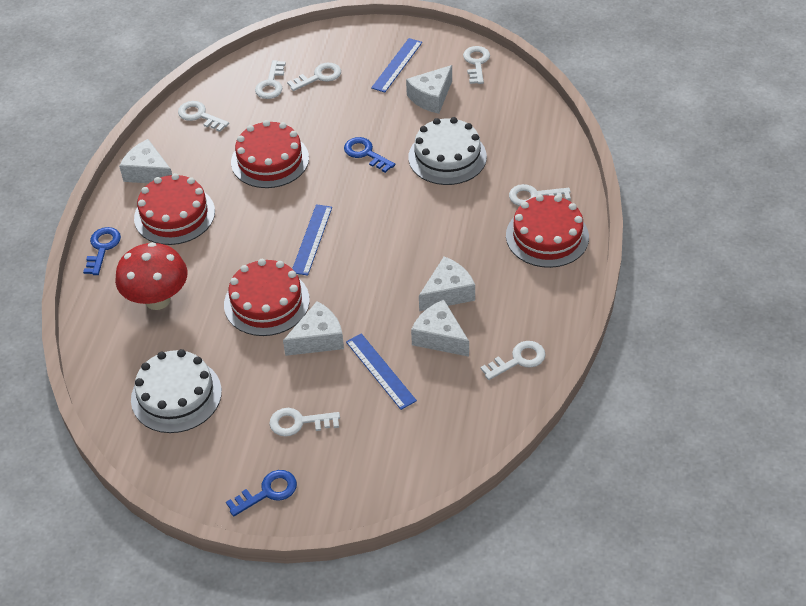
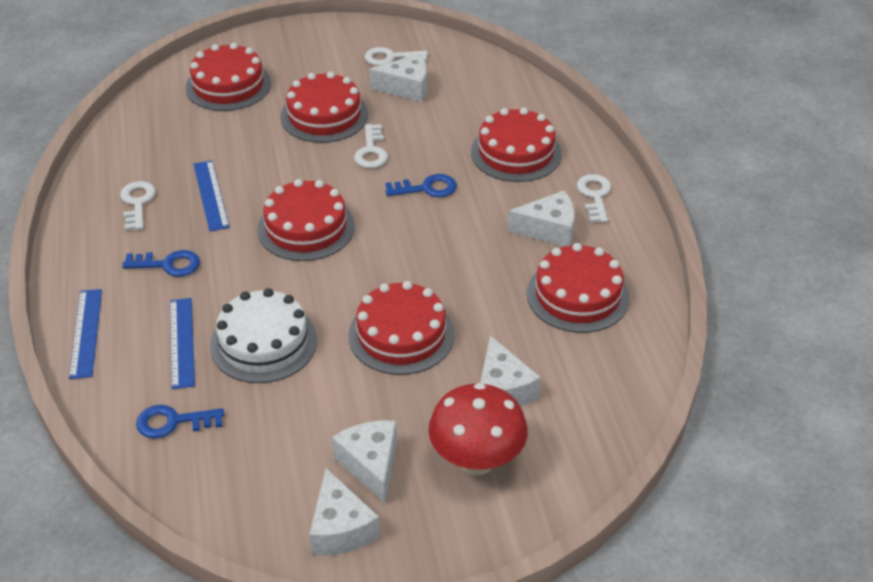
red cake: [134,173,215,245] [224,259,310,336] [231,120,309,188] [506,194,589,268] = 4 -> [185,43,271,111] [257,179,355,261] [280,72,368,143] [349,281,455,375] [471,107,562,182] [527,243,630,333] = 6
white cake: [131,349,222,433] [408,117,487,185] = 2 -> [210,288,317,383] = 1
white key: [178,101,229,132] [255,60,286,99] [269,408,340,436] [287,63,341,91] [463,46,490,84] [480,341,546,380] [509,184,571,206] = 7 -> [120,181,156,230] [354,124,388,168] [365,47,428,66] [577,174,612,223] = 4

